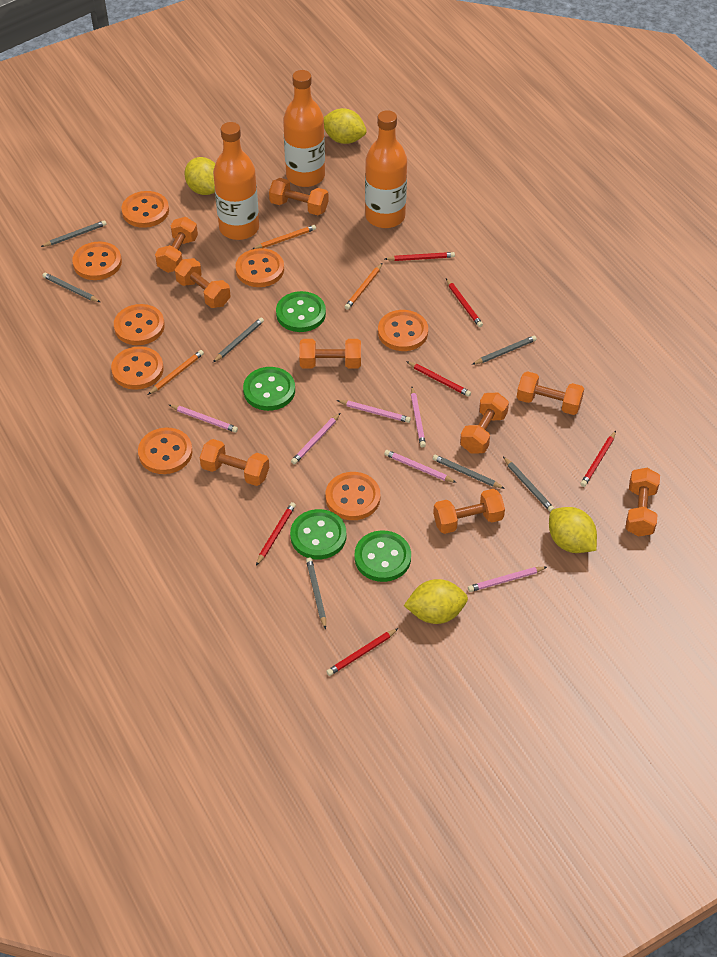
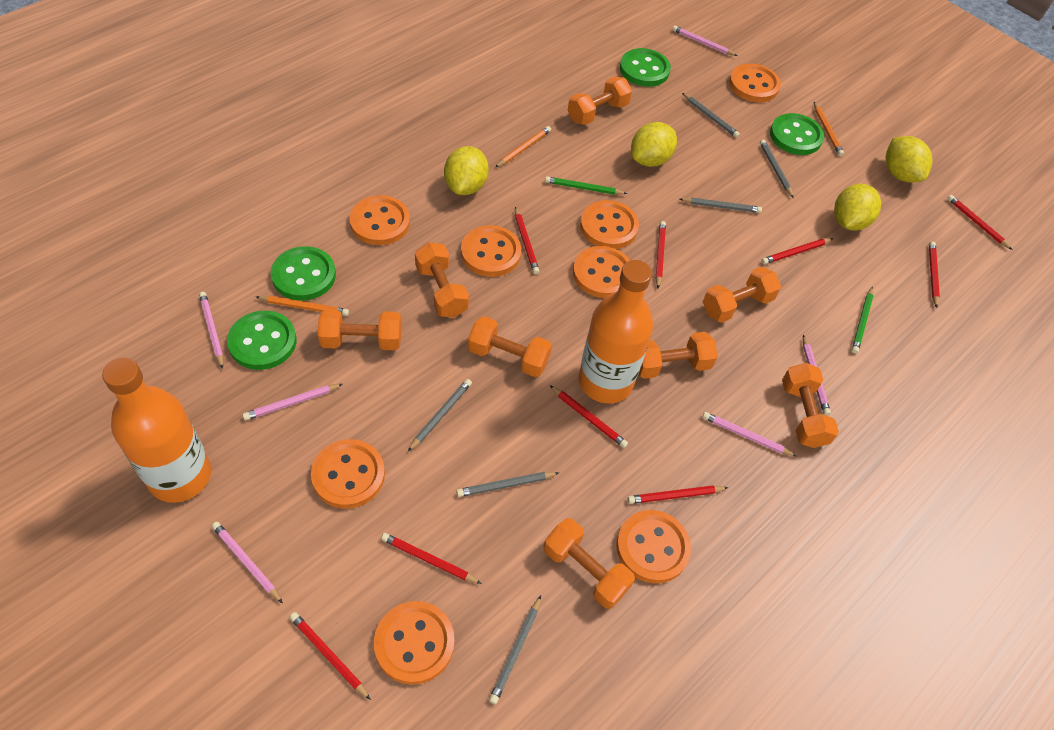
green pencil: none = 0 -> [545,176,627,195] [852,287,873,354] = 2
grey pencil: [41,220,107,247] [42,273,100,302] [213,318,264,362] [306,557,326,630] [433,455,505,489] [472,335,537,365] [503,457,554,512] = 7 -> [408,379,472,451] [456,472,559,497] [489,596,541,704] [679,197,762,213] [682,93,740,138] [760,140,794,198] = 6
orange bottle: [213,122,259,240] [283,70,325,187] [365,110,407,228] = 3 -> [102,357,211,503] [579,260,653,403] = 2
orange dumbbell: [155,217,198,273] [175,258,231,308] [200,439,269,486] [269,178,329,215] [299,339,361,368] [433,489,505,534] [460,393,509,453] [517,371,584,415] [626,468,660,536] = 9 -> [318,309,401,350] [415,242,469,318] [468,316,552,377] [543,518,635,609] [568,77,632,125] [639,332,718,379] [703,267,781,323] [782,363,839,448] = 8
red pencil: [256,502,296,566] [326,628,399,676] [385,252,455,261] [406,361,471,397] [446,278,483,327] [580,431,616,487] = 6 -> [289,612,371,700] [381,533,482,584] [515,207,539,274] [550,385,628,448] [628,485,728,504] [656,221,666,288] [761,238,833,264] [929,241,940,308] [947,195,1013,250] = 9

